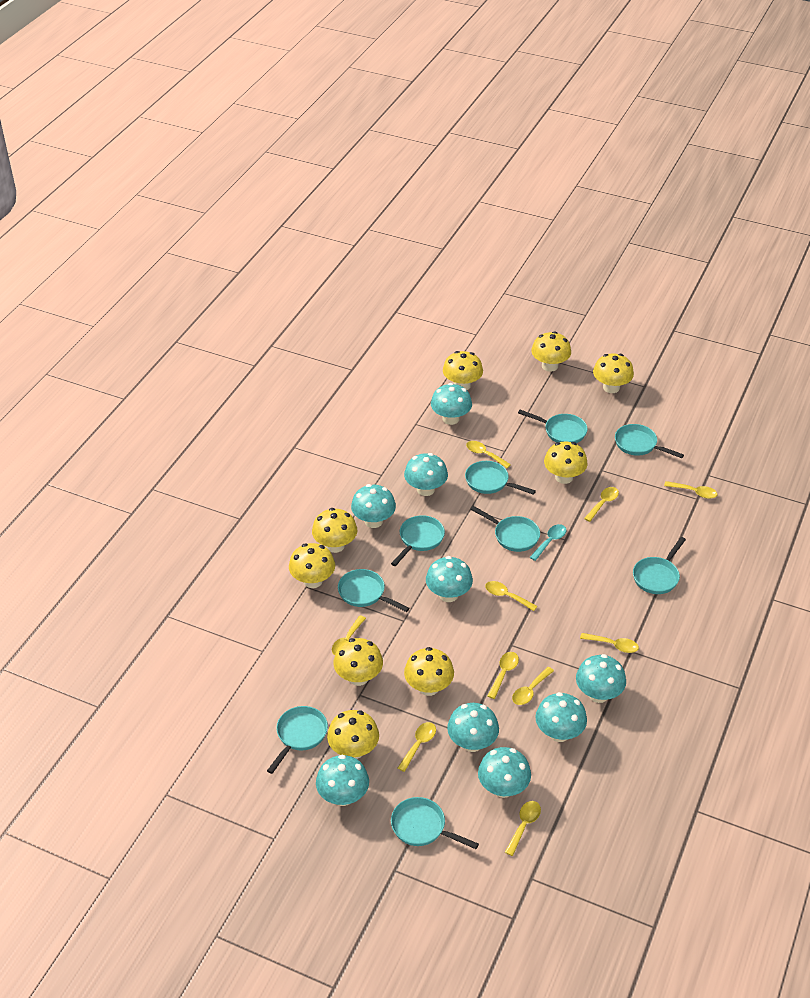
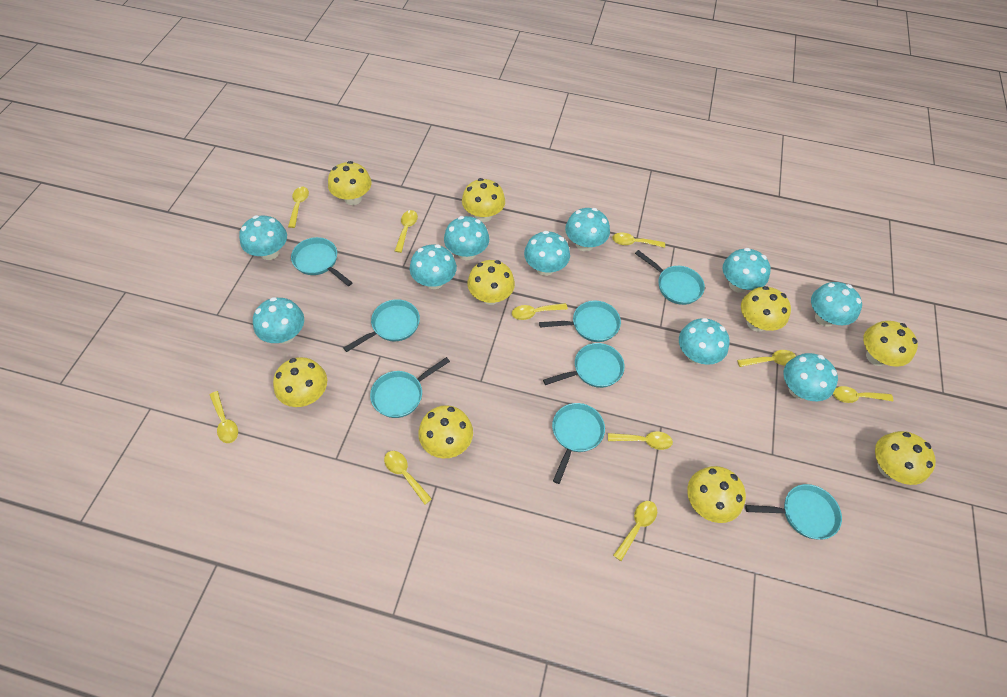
turquoise mushroom: [316,755,369,806] [351,484,396,528] [404,453,448,496] [426,556,473,602] [431,383,472,425] [447,703,499,752] [478,747,531,798] [535,692,587,742] [576,654,626,703] = 9 -> [239,215,287,260] [253,297,304,344] [410,244,457,289] [444,216,489,260] [524,231,570,276] [565,208,610,251] [679,318,730,365] [723,248,771,293] [784,353,838,401] [811,282,862,327] = 10
turquoise pan: [267,706,328,774] [338,569,410,612] [391,515,445,566] [391,797,479,849] [465,461,536,495] [470,506,540,552] [518,410,588,443] [615,424,684,458] [633,537,686,594] = 9 -> [291,237,353,286] [344,299,420,352] [370,357,450,418] [539,301,621,342] [543,343,625,388] [552,403,605,484] [635,250,705,305] [745,484,842,540] = 8
turquoise spoon: [530,524,566,561] = 1 -> none = 0

